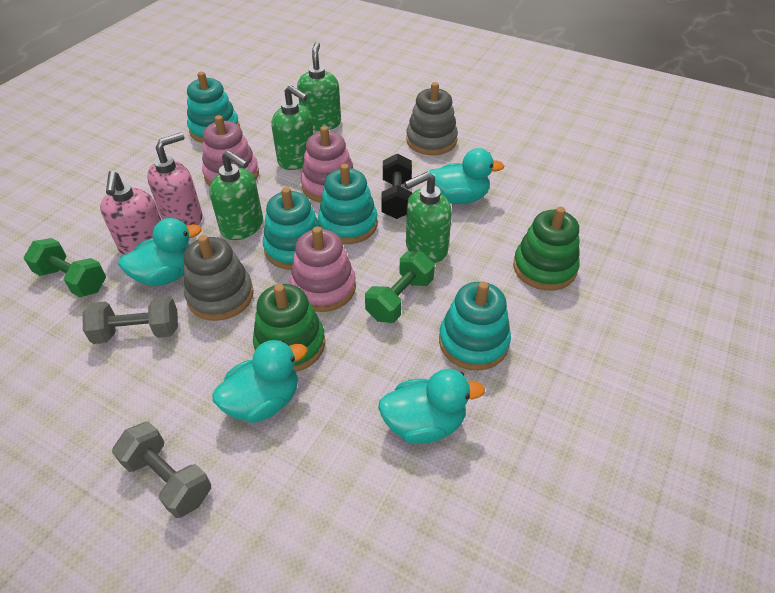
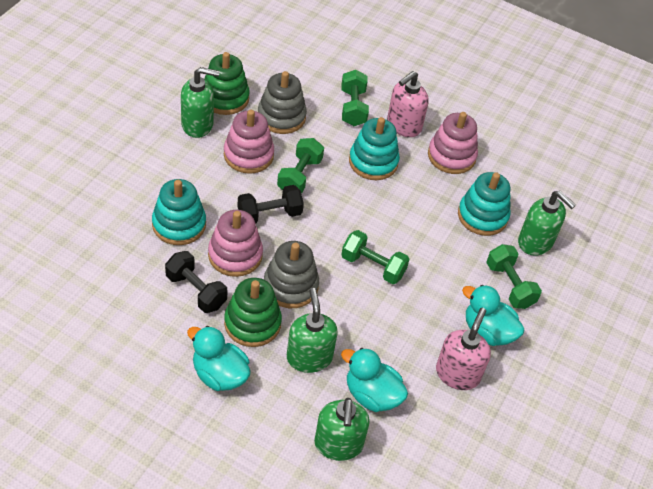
black dumbbell: [381,154,412,219] = 1 -> [165,251,227,313] [237,185,304,223] = 2
green dumbbell: [24,238,106,297] [365,251,435,323] = 2 -> [277,138,324,194] [341,70,369,126] [341,230,409,284] [486,244,542,309] = 4
grey dumbbell: [83,296,178,344] [112,422,211,518] = 2 -> none = 0
turquoise duck: [118,218,202,286] [212,340,307,423] [378,369,485,444] [429,148,504,204] = 4 -> [187,326,250,391] [341,348,408,412] [462,285,525,346] = 3
turquoise stacking toy: [187,72,240,143] [263,187,322,270] [318,164,378,244] [439,281,511,371] = 4 -> [152,179,206,245] [349,117,400,180] [458,172,510,236] = 3

